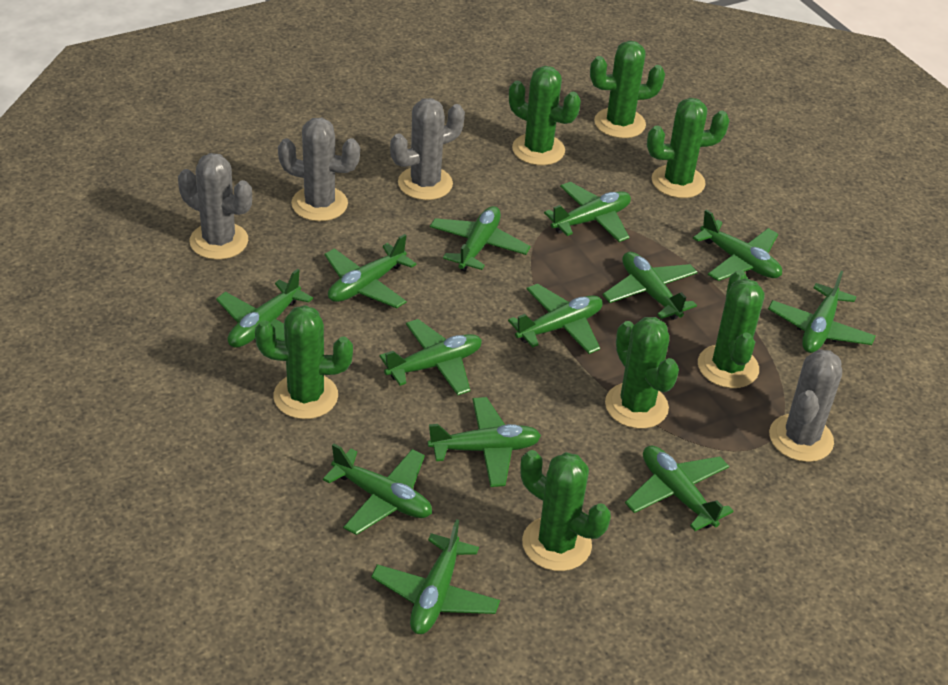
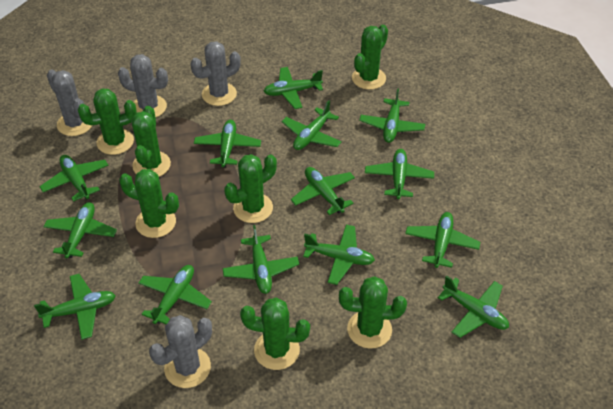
green plane: [216,269,313,348] [323,443,432,535] [324,234,416,308] [371,519,500,634] [379,319,482,395] [428,397,541,487] [430,206,531,271] [508,284,603,354] [544,182,631,242] [603,252,698,320] [625,446,734,531] [693,210,782,281] [768,271,876,353] = 13 -> [34,274,116,340] [39,155,109,202] [43,202,117,258] [138,265,212,324] [194,120,261,168] [222,225,299,294] [264,67,323,109] [282,100,342,150] [291,167,355,215] [303,225,375,285] [359,88,425,143] [365,149,434,199] [405,212,480,268] [438,275,509,338] = 14

